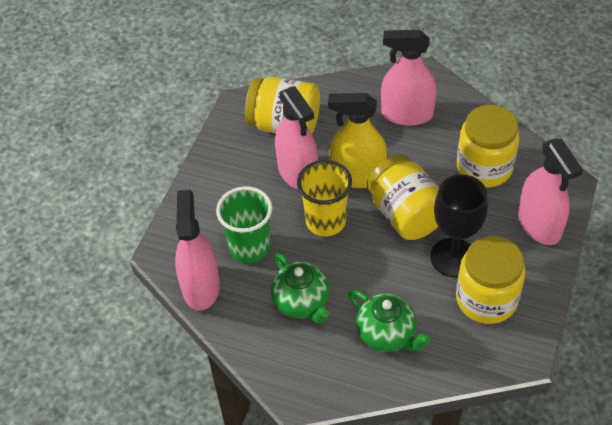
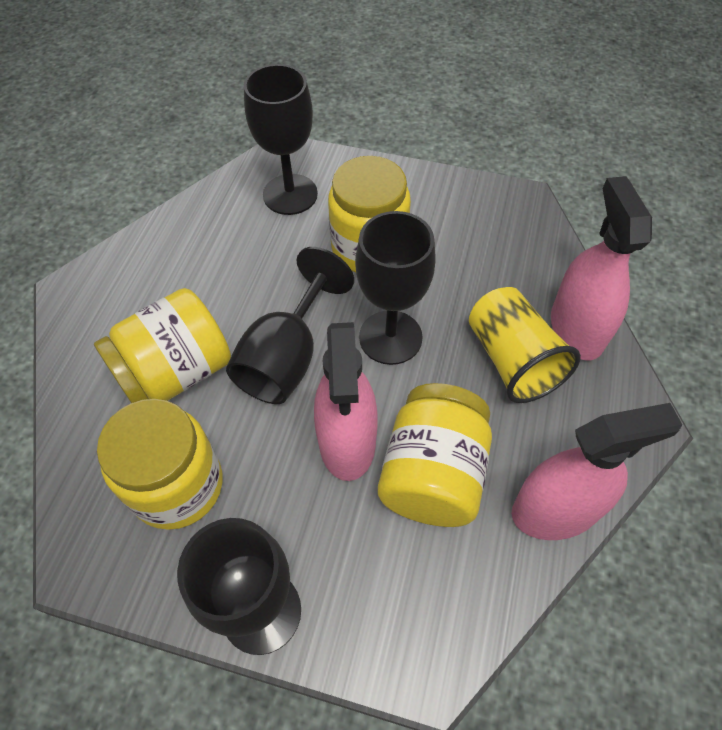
black goblet: [430,174,488,277] = 1 -> [177,518,301,655] [226,247,354,404] [244,64,318,215] [355,211,436,365] = 4
green cup: [216,186,272,264] = 1 -> none = 0
green teapot: [271,252,329,324] [348,290,431,352] = 2 -> none = 0
pink spray bottle: [175,190,220,311] [275,86,318,189] [381,30,437,126] [518,138,583,245] = 4 -> [314,322,378,481] [512,403,682,540] [551,176,652,361] = 3
yellow spray bottle: [328,93,387,188] = 1 -> none = 0

